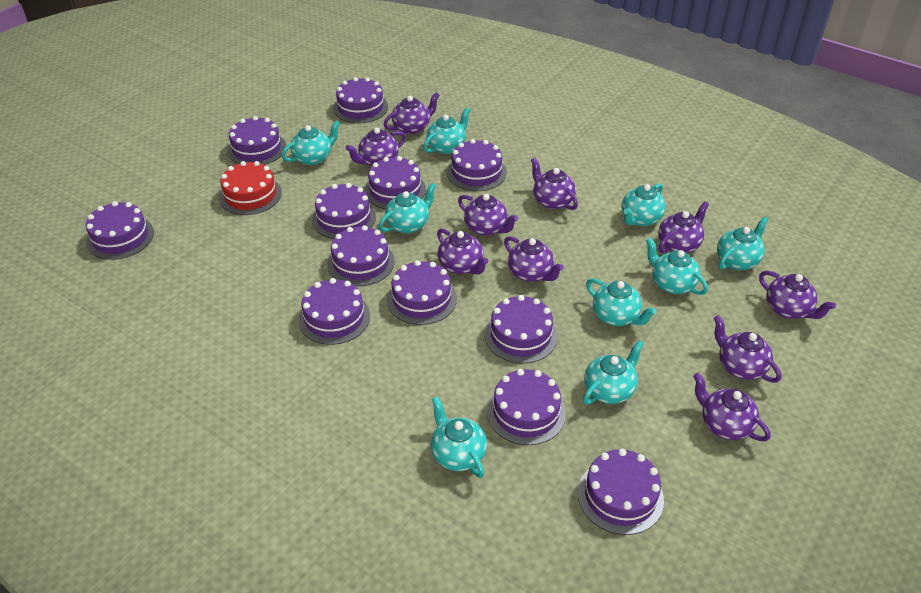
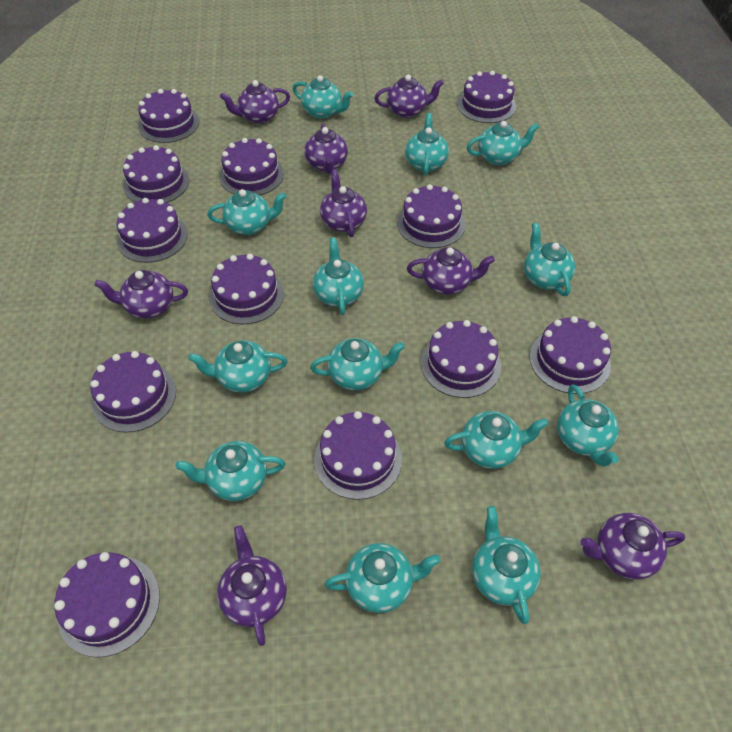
purple teapot: [346,128,406,166] [383,92,440,135] [437,228,488,275] [458,194,518,236] [504,236,564,282] [531,158,578,210] [658,202,709,253] [693,373,771,441] [714,315,781,383] [759,271,836,319] = 10 -> [94,270,188,318] [217,525,287,646] [220,80,290,124] [304,123,348,174] [320,169,367,237] [375,75,444,118] [407,247,495,295] [580,513,685,580] = 8
red cake: [219,161,282,215] = 1 -> none = 0
turquoise teapot: [281,120,340,165] [379,183,436,234] [423,107,470,154] [431,396,487,478] [583,340,644,405] [586,278,657,326] [622,183,666,226] [646,238,708,295] [717,216,769,270] = 9 -> [175,441,285,501] [188,340,287,393] [207,189,287,235] [293,75,353,119] [310,338,405,390] [313,238,364,315] [324,543,440,613] [405,113,449,176] [444,411,548,469] [467,121,539,165] [472,506,541,624] [524,223,575,296] [557,384,619,467] = 13

